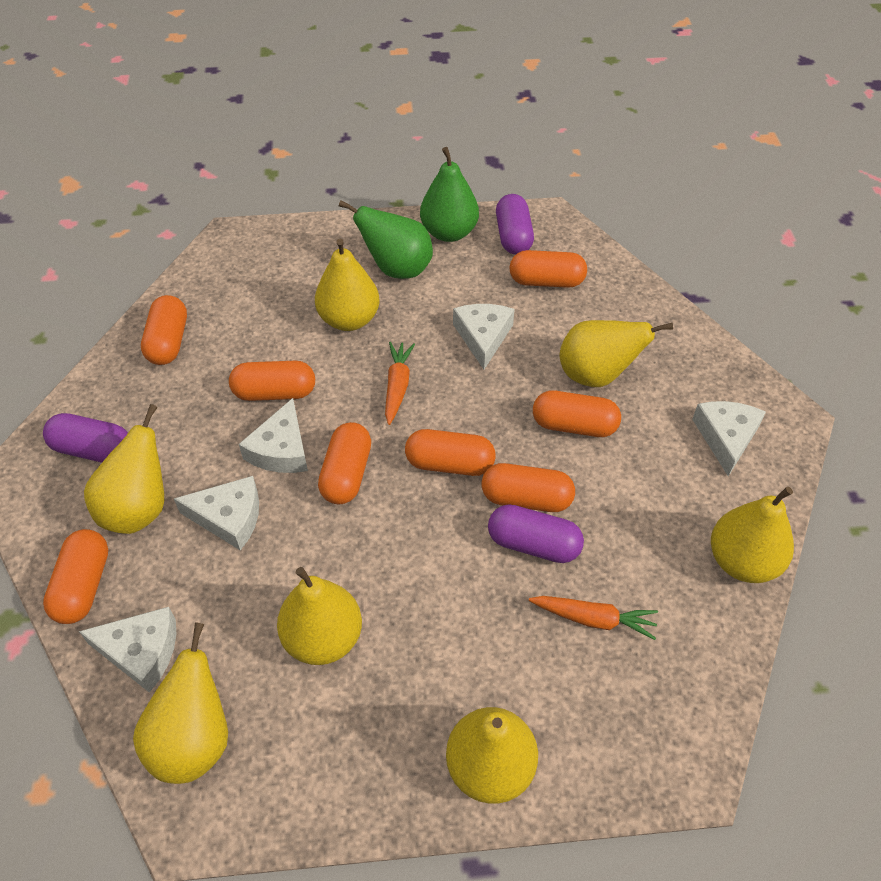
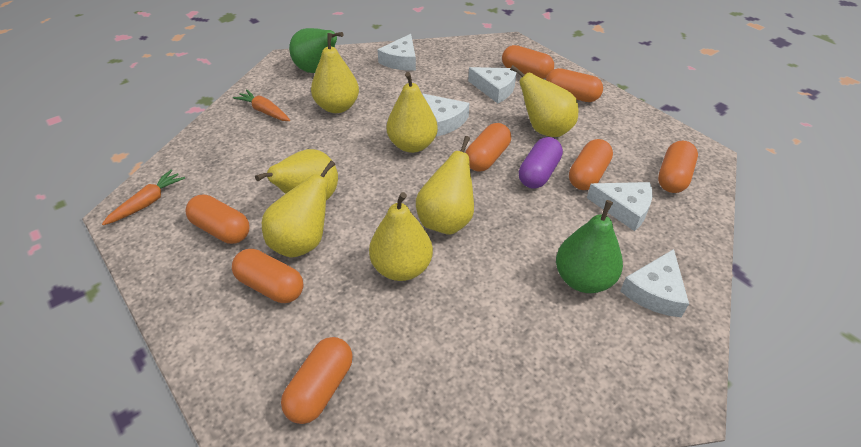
purple capsule: [43,413,128,463] [488,504,584,563] [496,194,534,254] = 3 -> [519,137,563,189] = 1

